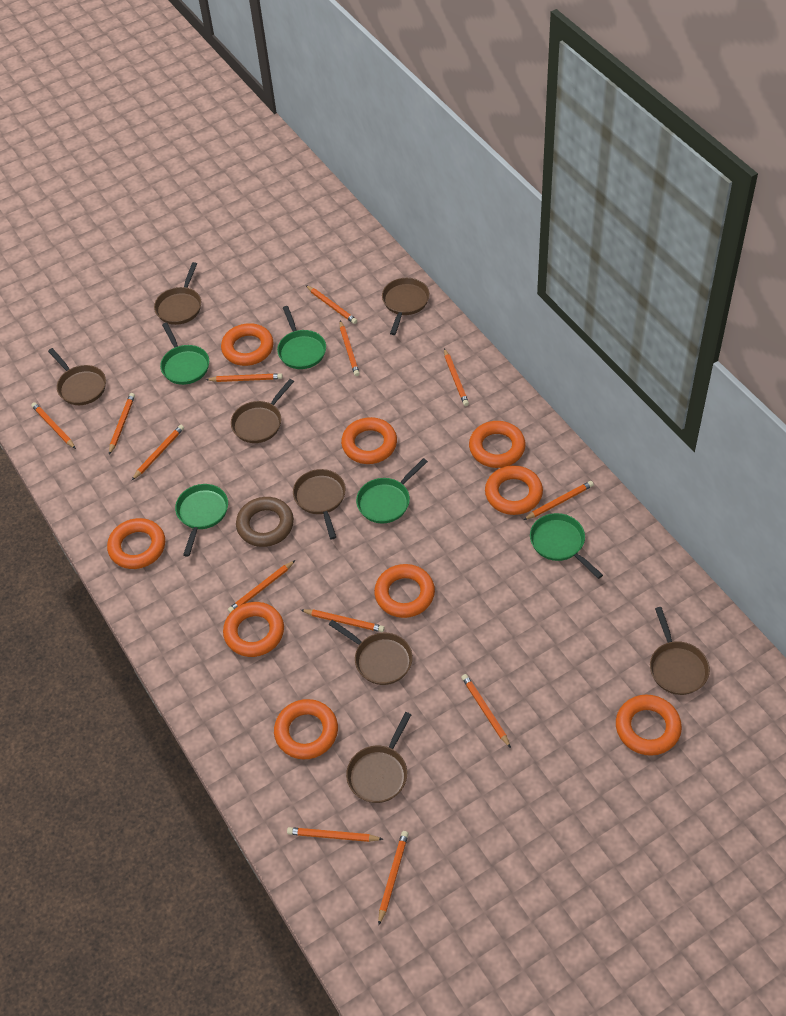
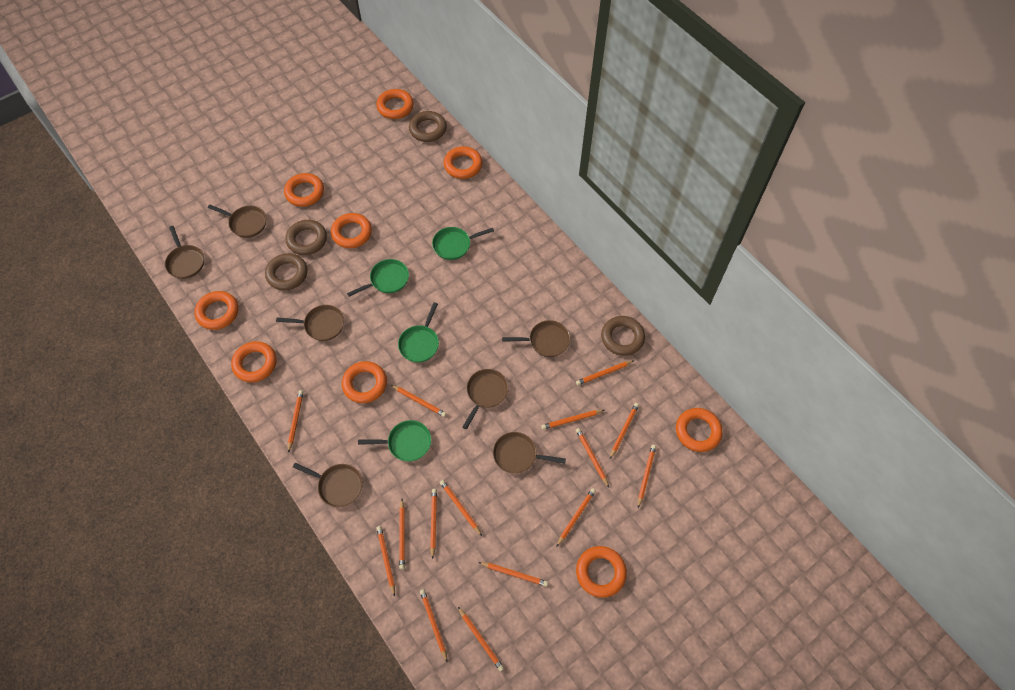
brown pan: [48,348,106,405] [154,262,201,325] [231,379,294,443] [293,469,346,539] [328,620,413,685] [346,712,411,803] [382,278,430,335] [650,607,710,695] = 8 -> [165,226,204,279] [208,204,266,238] [276,305,344,341] [293,463,363,507] [462,369,509,429] [493,432,566,474] [502,320,570,357] = 7
brown ring: [236,497,294,547] = 1 -> [265,253,307,291] [286,220,327,255] [409,111,447,142] [601,316,645,356] = 4
green pan: [160,322,209,385] [175,484,228,557] [277,306,326,369] [356,458,428,523] [530,513,603,579] = 5 -> [347,259,409,297] [358,420,431,461] [398,302,439,363] [432,227,494,260] = 4
orange pencil: [31,402,76,449] [109,393,135,455] [132,425,184,480] [206,373,283,382] [228,560,295,613] [287,827,383,842] [301,609,385,632] [306,285,357,324] [340,321,360,376] [378,831,409,925] [444,348,469,406] [461,674,511,748] [523,481,594,520] = 13 -> [288,390,303,453] [376,526,395,597] [391,385,446,417] [399,499,405,569] [420,589,448,663] [430,489,437,559] [440,480,482,536] [458,607,504,671] [479,562,548,587] [542,410,604,430] [556,488,596,547] [576,360,634,385] [576,428,609,487] [610,403,639,459] [638,445,656,508] = 15

